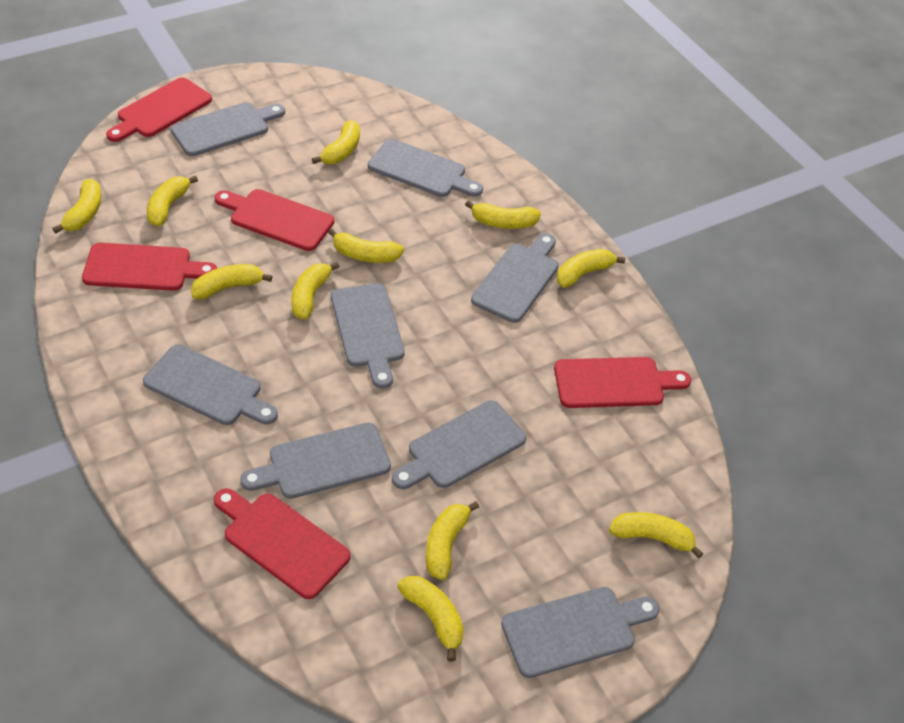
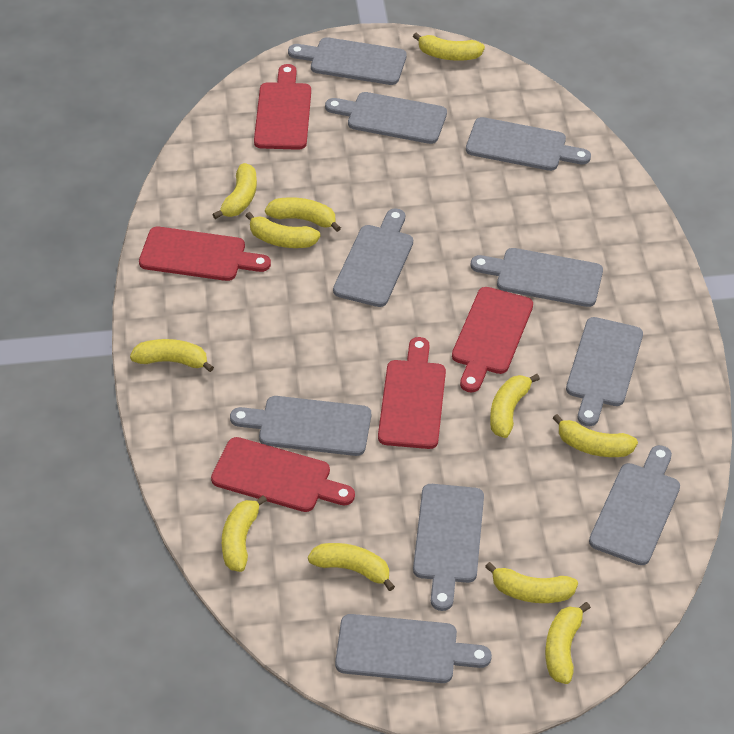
grey cutting board: [143,344,278,425] [170,102,285,156] [240,423,391,499] [331,283,405,388] [368,139,483,197] [392,400,526,489] [471,233,559,323] [501,587,660,678] = 8 -> [230,396,371,456] [288,37,407,85] [325,92,447,144] [333,208,413,307] [335,614,492,683] [413,484,484,611] [466,117,591,171] [471,248,603,307] [566,317,643,426] [589,445,680,565] = 10

